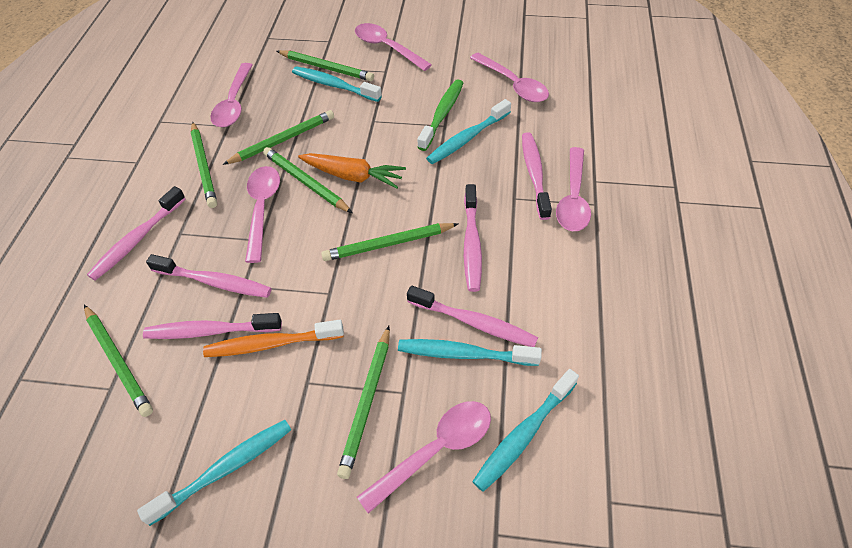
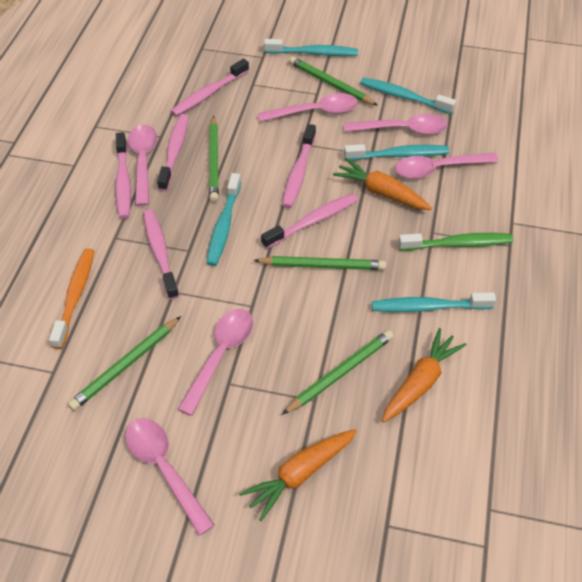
green pencil: [84,305,153,417] [191,122,217,208] [223,110,334,165] [263,147,353,213] [277,50,374,81] [321,223,458,261] [337,326,390,479] = 7 -> [68,316,181,411] [209,115,219,202] [253,256,386,270] [282,330,394,415] [289,56,378,106] = 5
orange carrot: [298,153,406,189] = 1 -> [239,429,357,521] [333,158,432,210] [382,328,467,422] = 3

